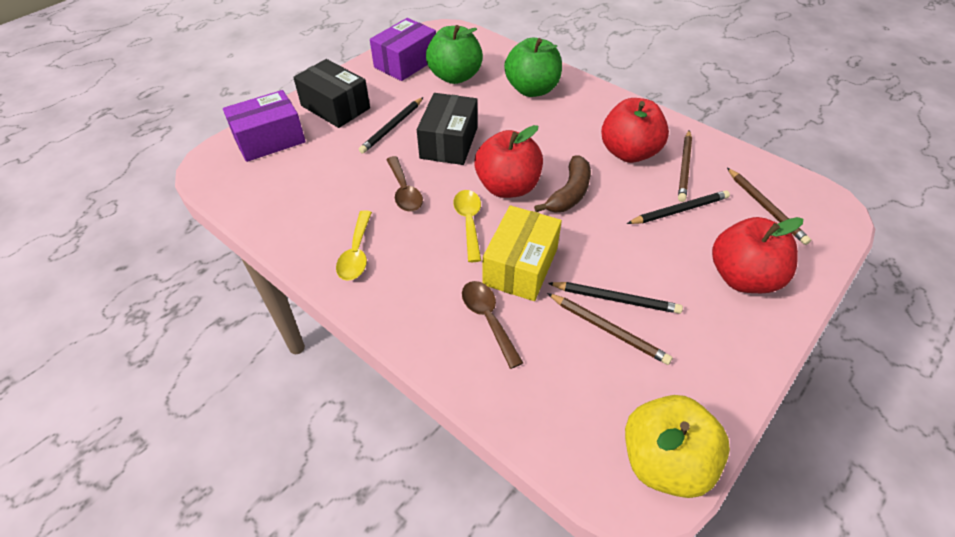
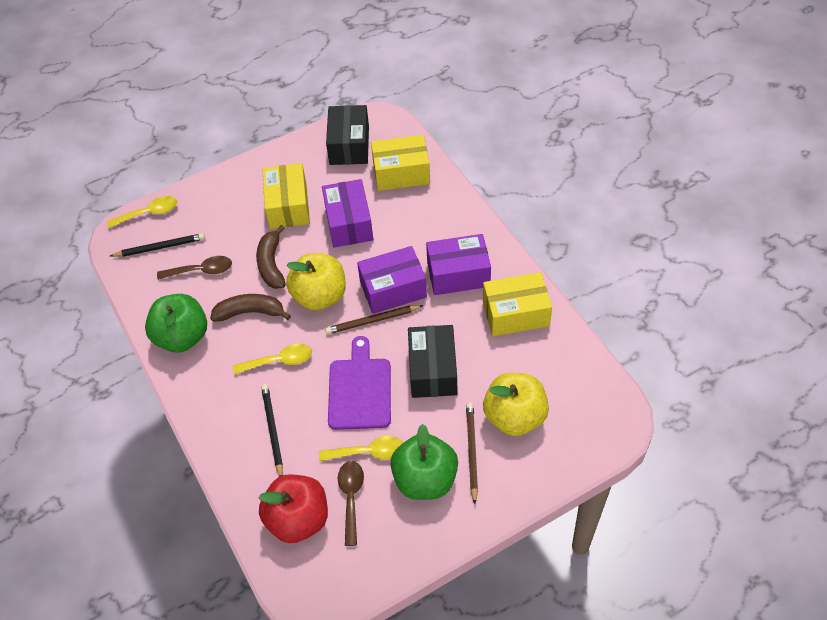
black pencil: [359,97,423,154] [548,282,683,314] [627,190,730,224] = 3 -> [110,233,205,257] [261,384,283,477] = 2
brown banana: [534,156,591,213] = 1 -> [210,294,291,322] [256,225,286,289] = 2
brown pencil: [547,293,673,365] [678,130,692,202] [727,168,811,245] = 3 -> [325,305,424,334] [466,402,478,504] = 2
purple box: [223,90,306,162] [370,18,436,81] = 2 -> [322,179,373,247] [357,246,427,314] [426,234,491,295] = 3
purple cutting board: none = 0 -> [328,336,391,430] = 1
red apple: [474,125,543,198] [601,98,669,163] [712,217,803,293] = 3 -> [258,474,328,543] = 1
yellow apple: [625,395,730,498] = 1 -> [286,253,346,310] [483,373,549,436] = 2
yellow box: [482,205,562,301] = 1 -> [262,163,310,229] [371,135,430,191] [483,272,552,336] = 3
yellow spoon: [336,210,372,281] [453,190,481,262] = 2 -> [107,196,177,228] [233,343,312,374] [319,436,403,461] = 3

